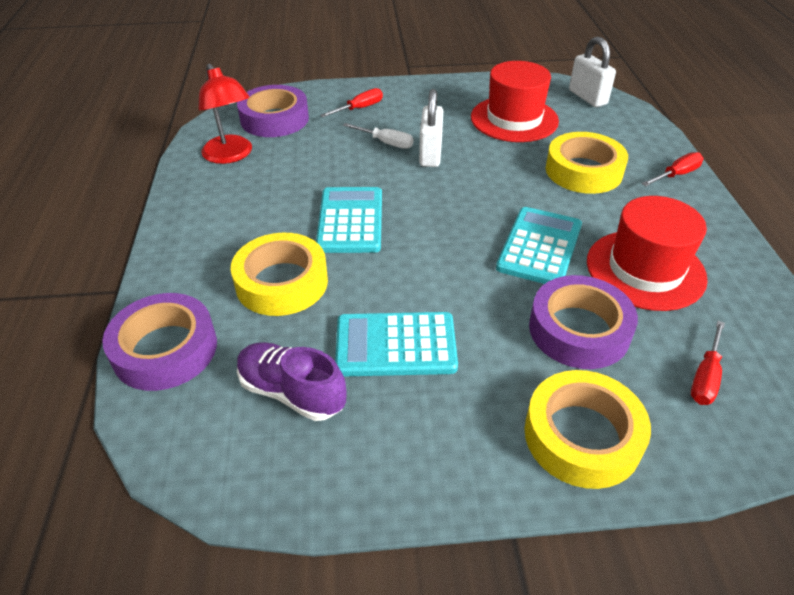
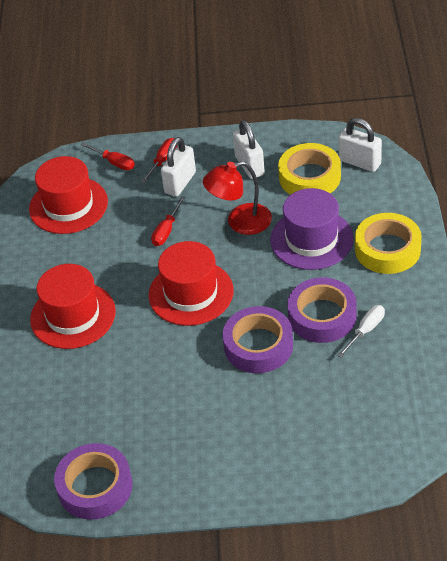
purple hat: none = 0 -> [270,188,354,270] = 1
purple shoe: [237,342,347,421] = 1 -> none = 0
red hat: [471,61,559,142] [587,196,708,311] = 2 -> [29,156,108,234] [30,264,116,349] [149,241,234,326] = 3
turquoise calculator: [316,187,382,253] [335,312,458,376] [496,207,582,284] = 3 -> none = 0
white padlock: [419,89,443,167] [569,37,616,107] = 2 -> [161,137,196,197] [233,120,265,179] [338,118,382,172] = 3
yellow tape: [231,233,328,316] [525,370,651,489] [545,132,628,194] = 3 -> [278,143,341,195] [355,213,422,274] = 2

